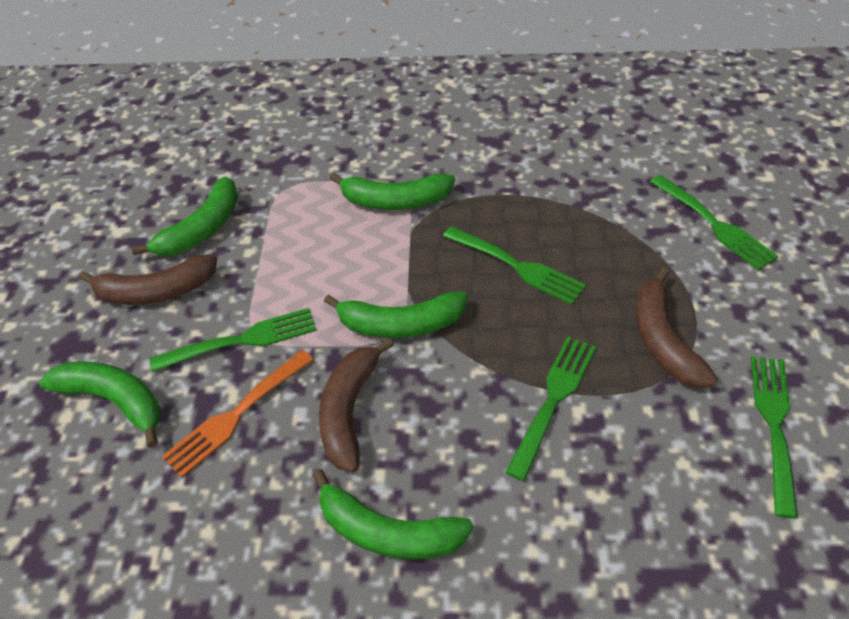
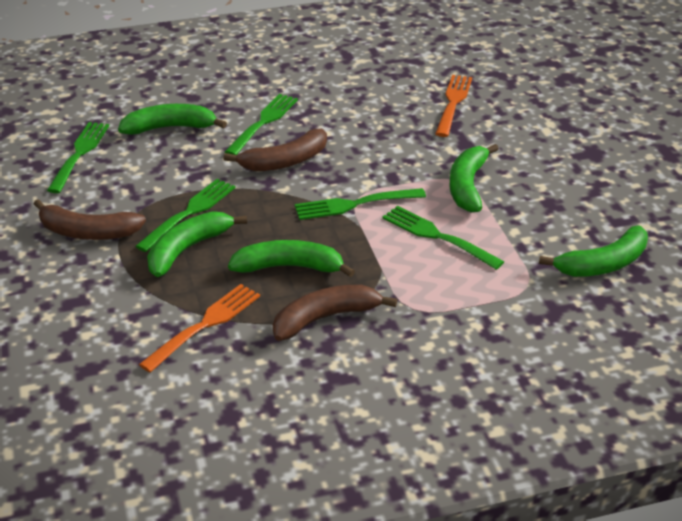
orange fork: [162,350,314,477] = 1 -> [139,284,260,372] [435,75,472,137] = 2

